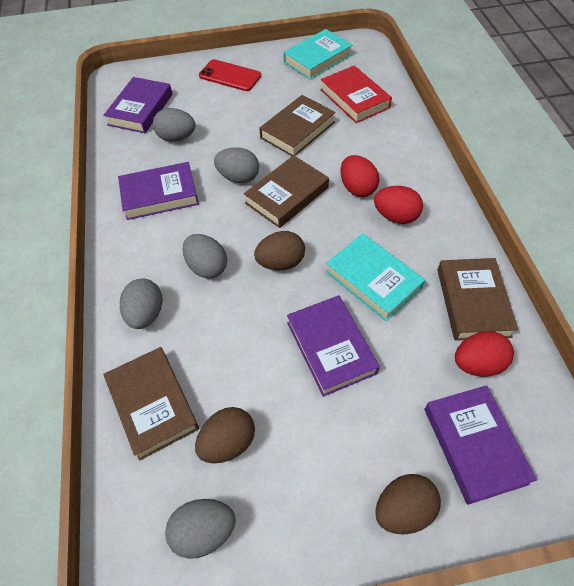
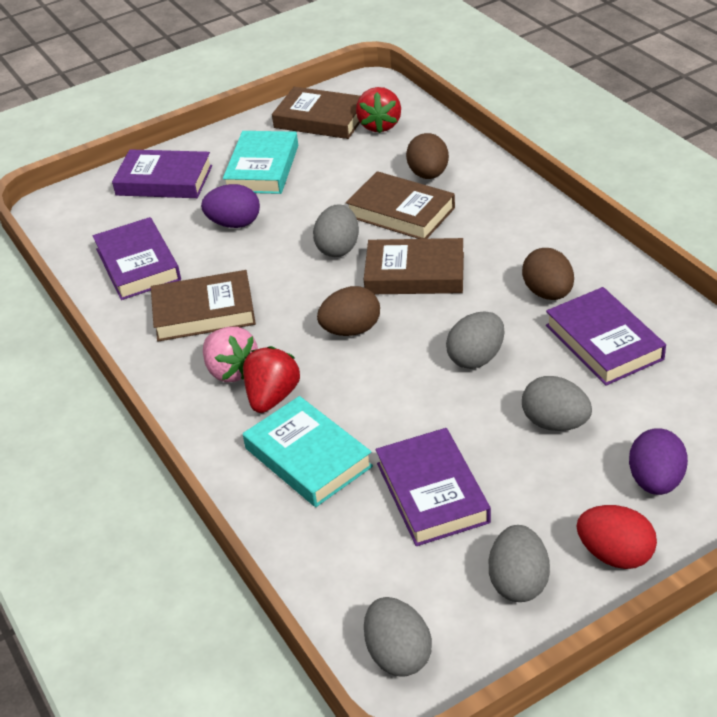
pink strawberry: none = 0 -> [203,327,258,382] = 1
purple egg: none = 0 -> [201,184,260,228] [629,428,688,495] = 2
red book: [320,66,392,123] = 1 -> none = 0
red egg: [340,155,379,197] [374,186,423,224] [455,331,514,377] = 3 -> [577,505,657,569] = 1
red phone: [199,59,261,91] = 1 -> none = 0
red strawberry: none = 0 -> [243,346,300,413] [356,87,401,133] = 2

